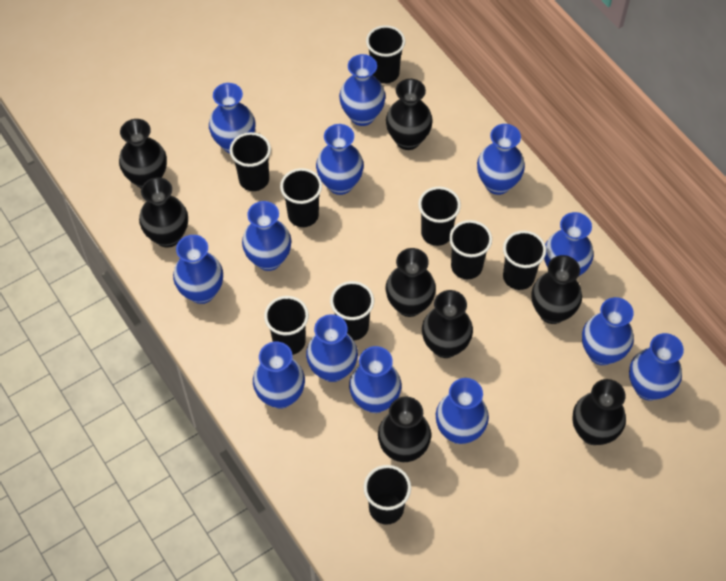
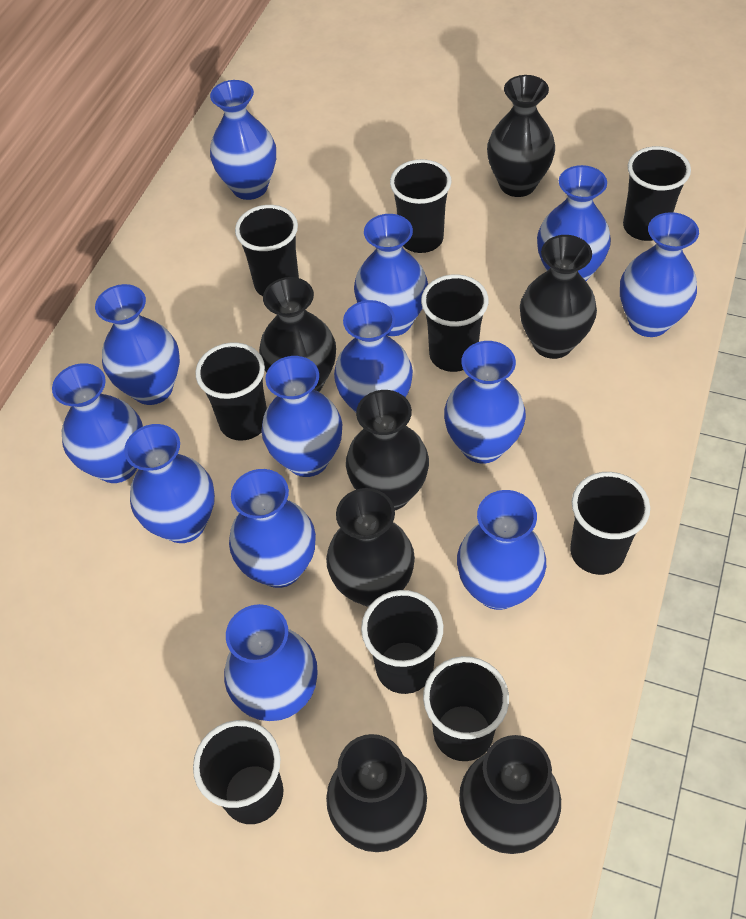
black vase: [119,119,167,188] [139,177,188,248] [378,396,431,462] [386,79,433,150] [386,248,436,317] [422,290,473,358] [531,255,582,324] [572,379,626,445] = 8 -> [259,277,336,392] [326,488,415,607] [326,734,427,852] [346,390,429,510] [459,735,561,854] [487,75,555,197] [520,235,597,359] = 7

